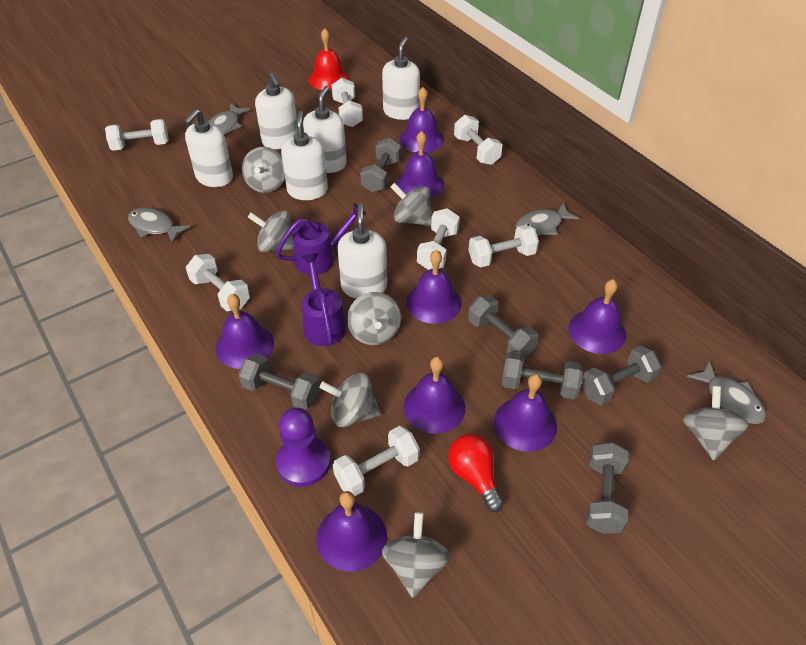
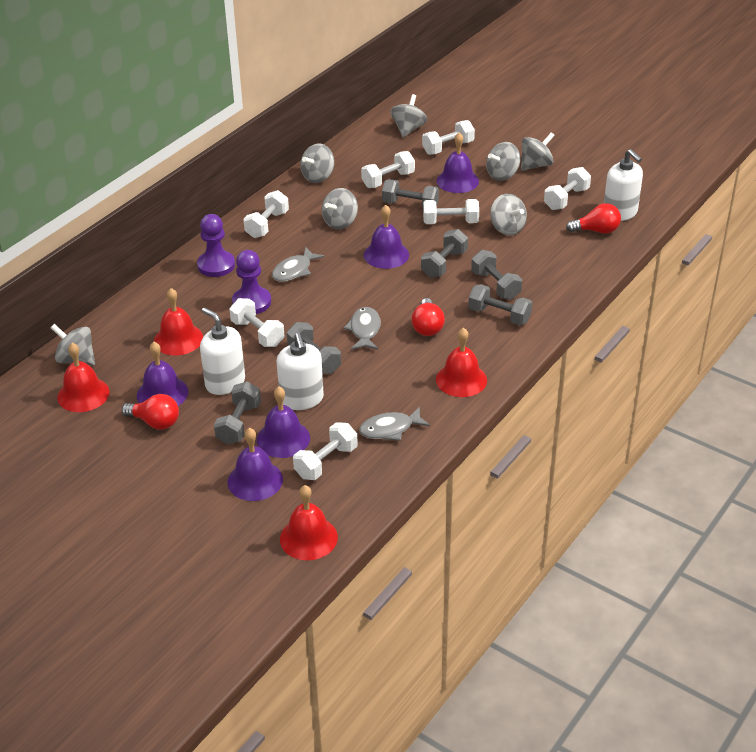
grey fish: [128,208,191,243] [209,103,250,134] [516,203,580,235] [687,361,766,424] = 4 -> [272,247,325,282] [343,307,381,350] [359,406,430,441] = 3
purple bell: [216,294,274,369] [316,491,387,572] [397,131,444,198] [400,87,444,153] [403,357,465,434] [406,250,461,324] [494,374,557,452] [569,279,626,354] = 8 -> [137,342,188,406] [228,428,283,501] [257,387,310,458] [364,205,409,269] [436,132,479,193] = 5
purple pawn: [276,408,330,487] = 1 -> [197,214,235,277] [232,250,271,314] = 2
purple watering can: [276,203,366,275] [301,253,347,346] = 2 -> none = 0
red bell: [309,28,349,90] = 1 -> [57,343,109,412] [154,288,203,355] [280,485,338,560] [436,328,487,397] = 4
red light bulb: [448,434,504,512] = 1 -> [122,394,179,430] [412,298,445,336] [566,203,621,234] = 3
white soap dispenser: [184,109,233,187] [255,73,298,149] [281,111,328,200] [303,86,347,173] [337,203,387,299] [382,37,420,120] = 6 -> [200,308,245,395] [276,333,324,410] [604,149,643,221] = 3

